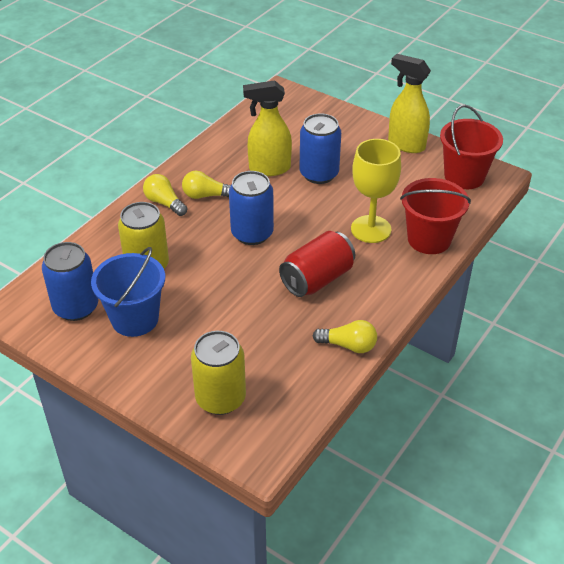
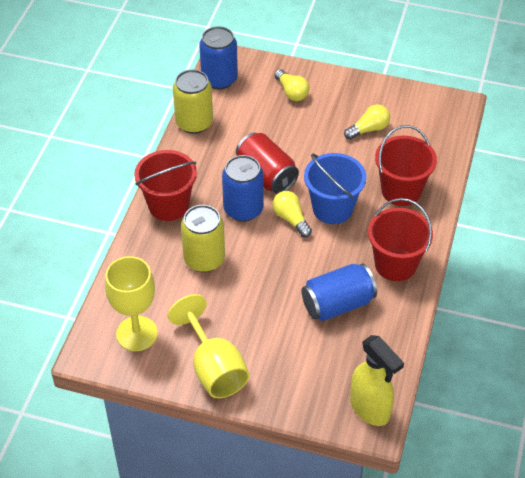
red bucket: [400,178,471,254] [440,105,503,189] = 2 -> [134,150,197,221] [368,198,433,281] [375,125,437,206] = 3
yellow goblet: [351,139,401,243] = 1 -> [105,256,158,351] [168,294,249,398] = 2
yellow spray bottle: [243,80,292,176] [388,54,431,153] = 2 -> [350,335,404,426] = 1

